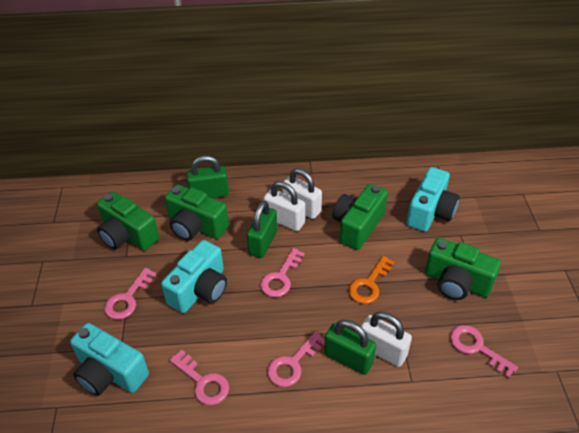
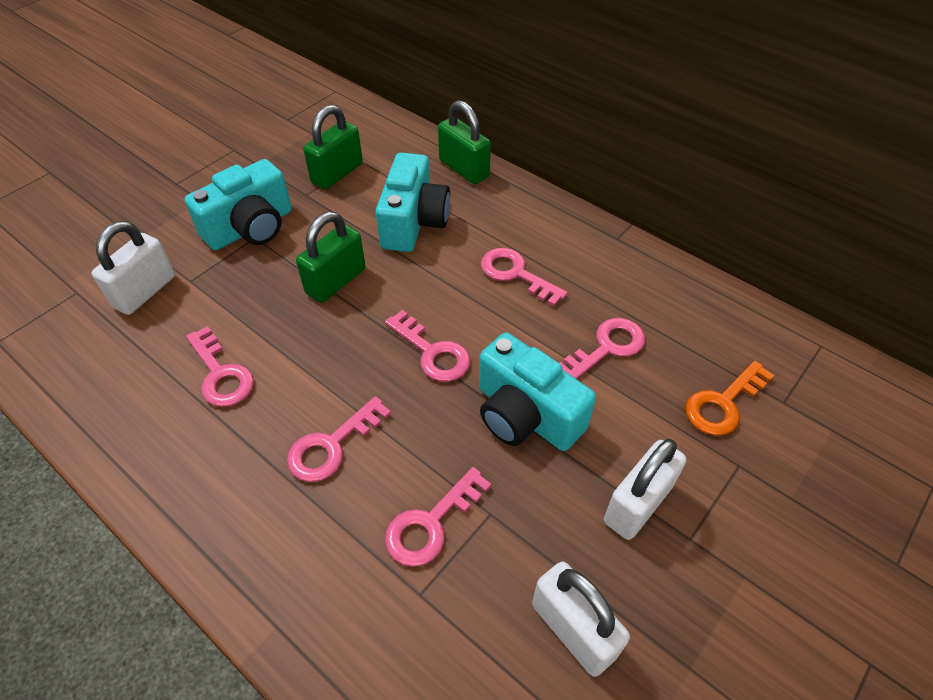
green camera: [97,192,159,251] [165,185,229,241] [333,184,388,250] [425,238,501,300] = 4 -> none = 0
pink key: [104,268,157,320] [170,350,229,405] [260,248,305,297] [267,332,325,387] [450,325,518,379] = 5 -> [186,326,254,407] [287,396,391,482] [385,310,470,382] [385,467,491,567] [481,248,567,307] [559,318,645,379] = 6

